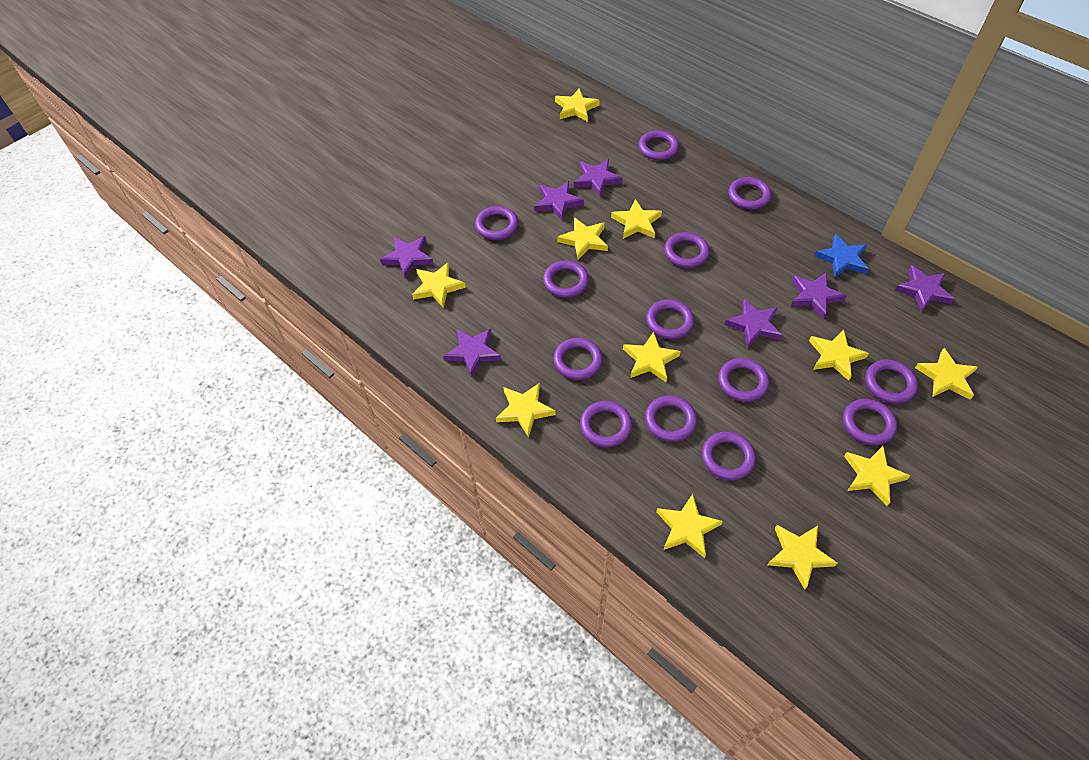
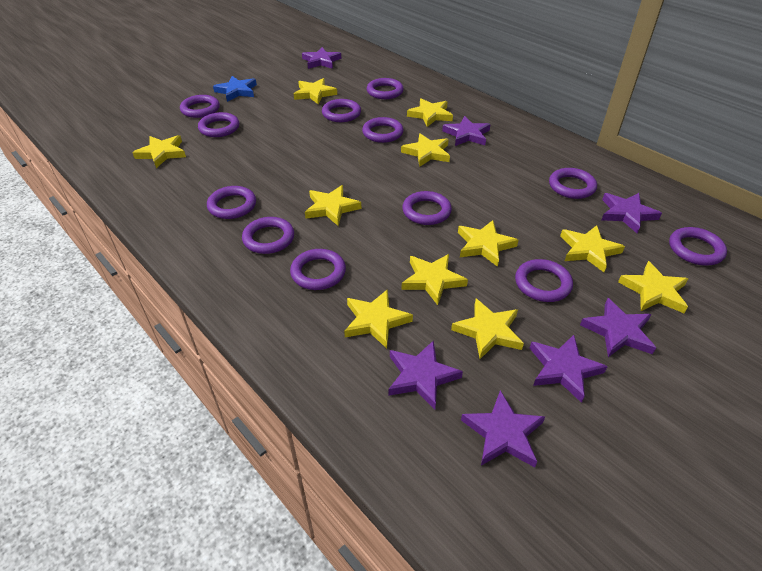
purple ring: [475,206,518,240] [543,261,589,298] [553,338,603,380] [580,401,632,447] [639,130,679,160] [645,396,697,442] [646,299,694,339] [664,232,710,268] [702,431,756,480] [718,358,769,402] [728,177,772,210] [843,399,897,445] [865,360,918,404] = 13 -> [180,95,220,118] [198,112,239,137] [207,186,256,219] [242,217,294,254] [290,249,346,290] [322,99,361,122] [362,117,404,143] [367,78,404,99] [402,191,452,225] [515,259,573,302] [549,168,597,199] [669,227,727,266] = 12

